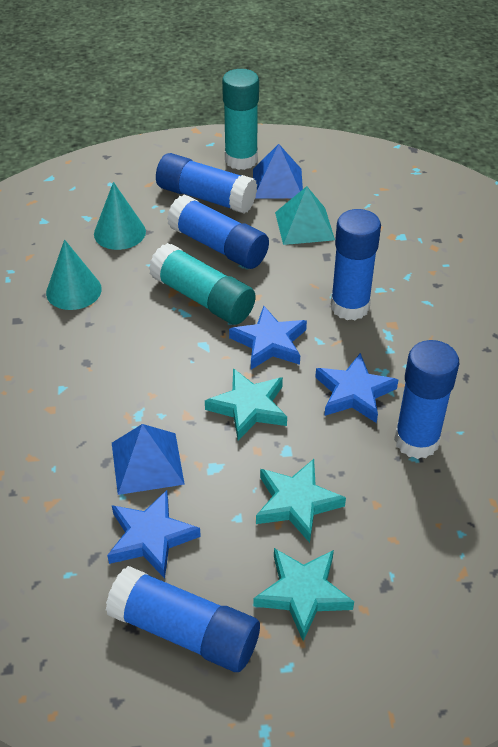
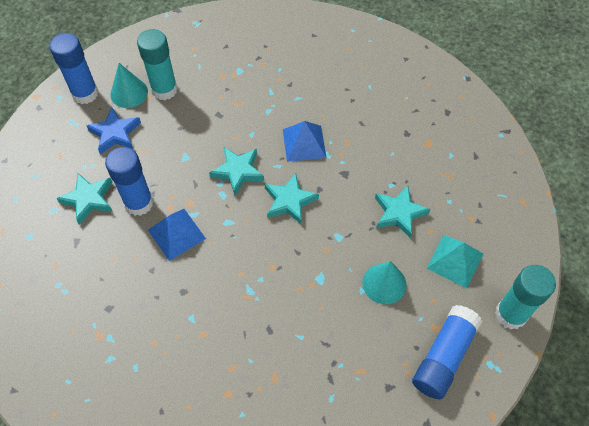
blue glue stick: [106,566,260,672] [156,153,257,214] [167,194,269,269] [331,209,381,320] [394,340,459,459] = 5 -> [50,33,99,104] [105,147,153,216] [412,305,482,400] = 3
blue star: [107,490,201,579] [229,306,307,370] [315,353,398,423] = 3 -> [86,107,141,154] = 1
turquoise star: [205,368,287,441] [254,548,354,641] [256,459,346,543] = 3 -> [56,173,113,225] [209,147,264,195] [265,173,319,225] [375,185,431,238] = 4

